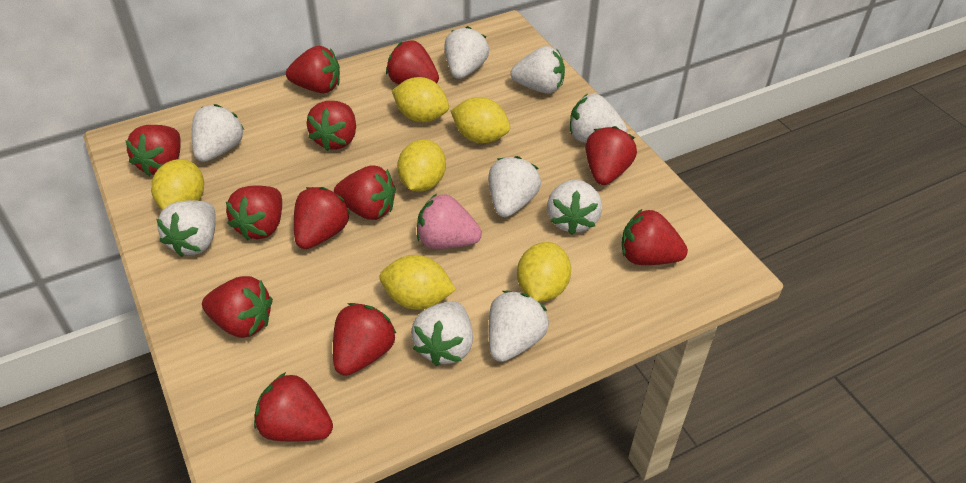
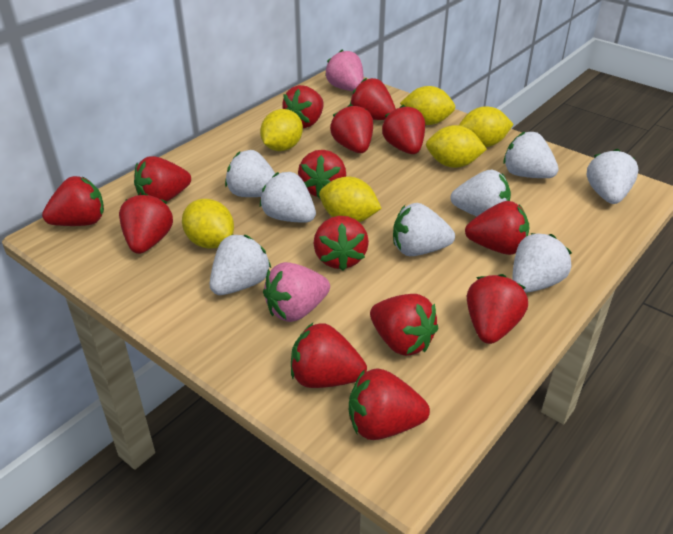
pink strawberry: [417,194,482,249] = 1 -> [263,262,330,322] [325,50,363,91] = 2
red strawberry: [125,125,181,177] [202,276,273,338] [226,185,282,240] [254,372,333,442] [286,46,340,94] [294,187,350,249] [307,101,356,151] [333,303,397,376] [334,165,396,220] [386,40,439,84] [585,126,637,185] [622,209,688,265] = 12 -> [42,176,104,226] [119,193,173,254] [134,156,191,201] [282,85,323,128] [291,323,367,388] [298,150,346,198] [313,216,369,271] [330,104,373,153] [349,368,430,440] [350,78,396,120] [370,294,438,356] [382,105,425,154] [465,201,529,255] [467,274,528,344] = 14
white strawberry: [156,200,216,257] [192,104,244,162] [411,301,473,366] [444,26,489,79] [488,156,541,217] [488,291,549,362] [510,46,565,94] [547,179,602,235] [570,94,627,142] = 9 -> [210,235,271,295] [225,150,276,197] [260,172,316,223] [393,203,455,256] [451,170,511,216] [503,132,559,178] [513,233,572,293] [587,149,638,204] = 8

